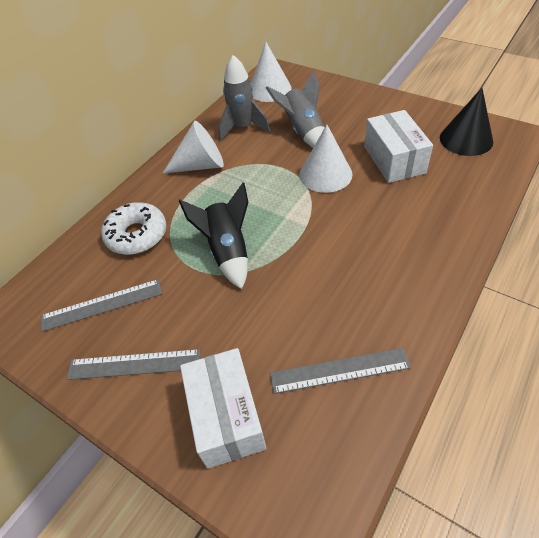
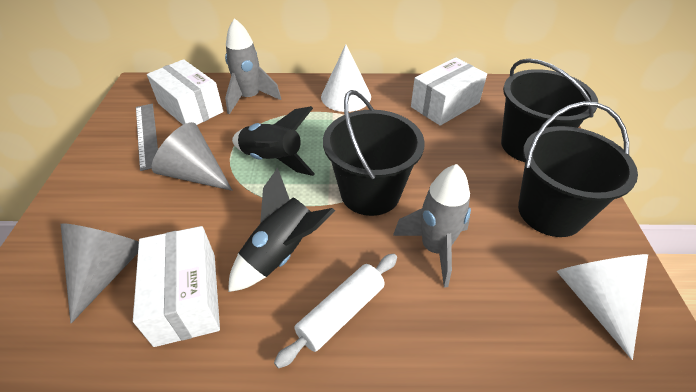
black bucket: none = 0 -> [323,90,425,216] [501,59,598,162] [518,101,638,237] = 3
black cone: [440,88,493,156] = 1 -> none = 0
black rocket: [179,182,248,289] = 1 -> [228,167,335,292] [232,106,315,176] = 2
grey cone: none = 0 -> [61,223,139,323] [152,122,232,191] = 2
grey ruler: [41,279,162,332] [67,349,200,380] [270,348,411,394] = 3 -> [136,104,158,171] = 1
white box: [180,348,267,469] [364,110,433,183] = 2 -> [133,226,220,347] [147,59,224,125] [411,57,487,126] = 3
white cone: [163,121,224,174] [251,42,292,102] [299,125,353,193] = 3 -> [321,45,371,112] [557,254,648,360] = 2
white donut: [101,202,166,255] = 1 -> none = 0
white rolling pin: none = 0 -> [274,254,397,369] = 1

